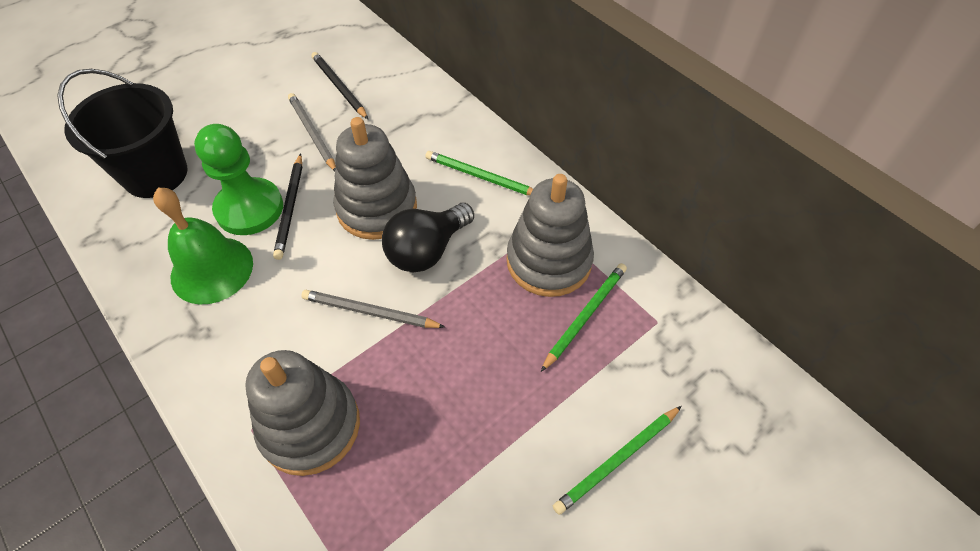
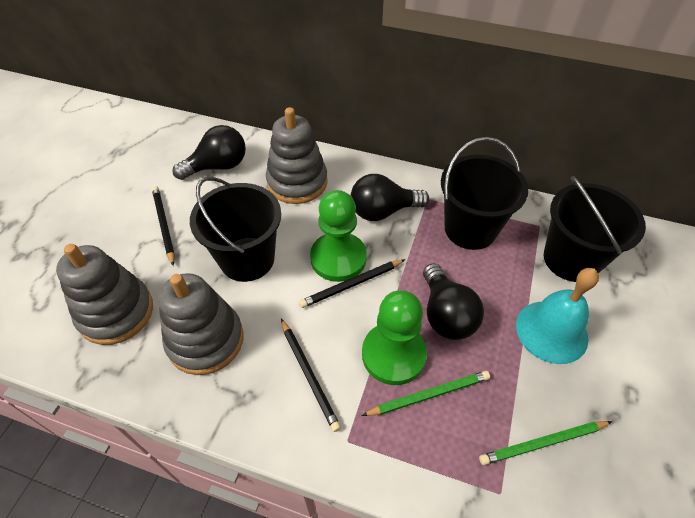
black bucket: [57,69,187,198] = 1 -> [190,177,281,282] [441,137,528,250] [544,176,646,282] = 3
black light bulb: [382,203,474,273] = 1 -> [172,125,246,180] [351,174,429,221] [423,263,484,340] = 3
black pencil: [273,153,302,260] [311,52,368,119] = 2 -> [152,186,175,266] [281,319,341,432] [299,259,405,308] = 3
green bell: [153,188,253,304] = 1 -> none = 0
green pawn: [194,124,283,235] = 1 -> [310,190,367,282] [362,290,427,385] = 2
green pencil: [425,151,533,195] [541,263,627,372] [553,406,682,515] = 3 -> [361,371,490,416] [479,421,612,465] = 2
grey pencil: [288,93,336,171] [301,290,445,328] = 2 -> none = 0
turquoise bell: none = 0 -> [516,268,599,364] = 1

